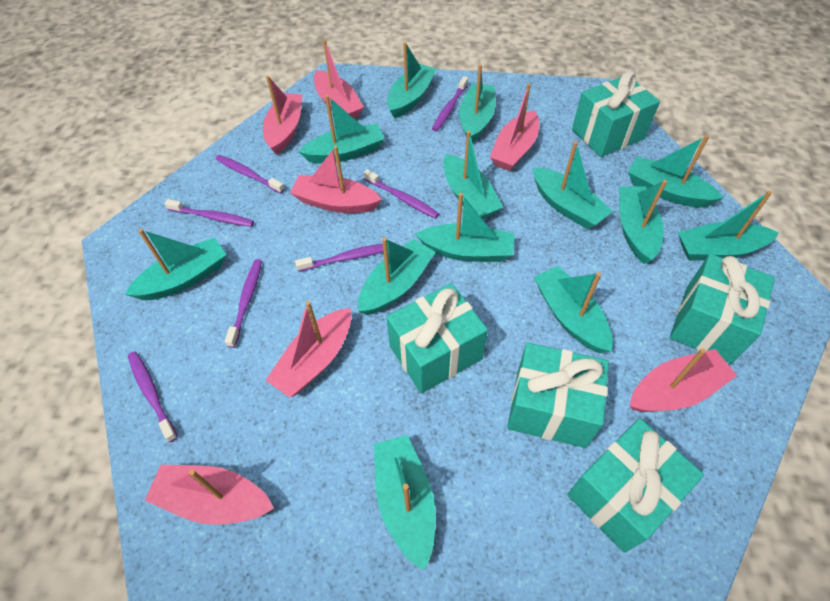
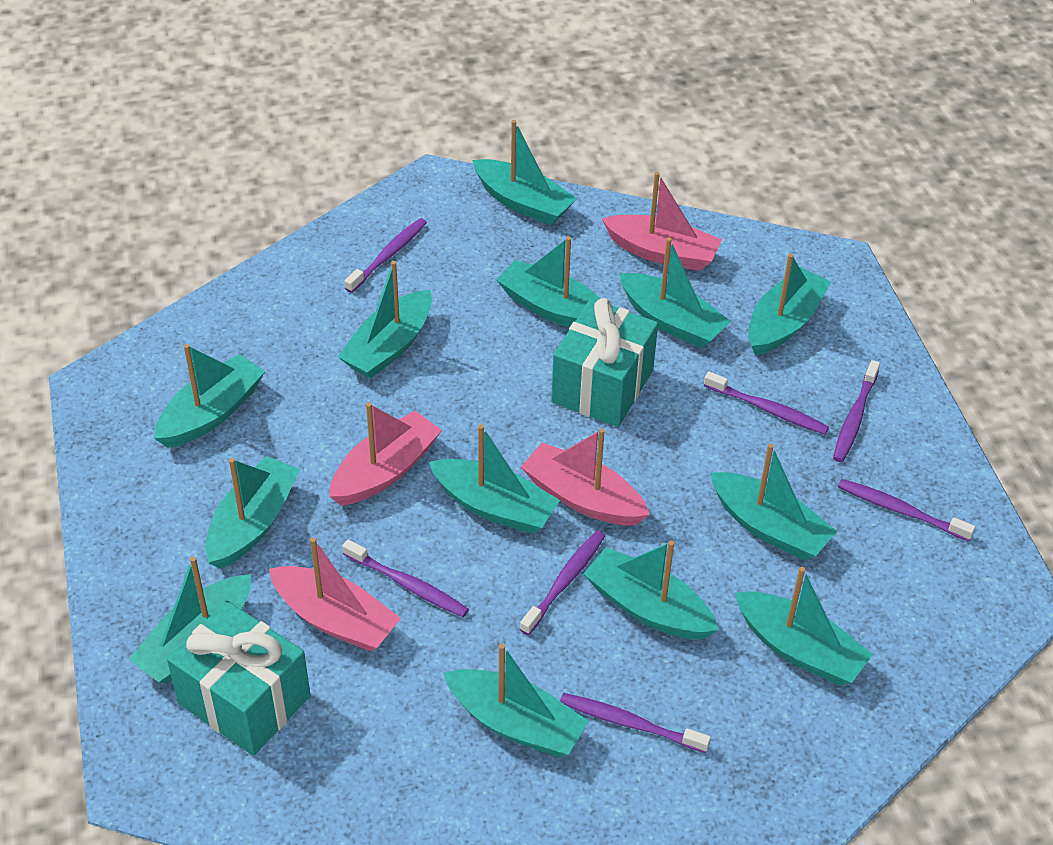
pink boat: [144,465,274,525] [263,76,302,155] [266,301,351,397] [290,146,382,213] [314,39,364,119] [490,83,539,171] [629,348,737,412] = 7 -> [269,537,401,652] [329,402,442,506] [521,428,650,526] [602,172,722,271] = 4
turquoise gift: [386,283,488,394] [507,343,609,448] [567,418,704,553] [572,71,660,157] [670,254,775,364] = 5 -> [167,601,311,756] [551,298,658,427] = 2

